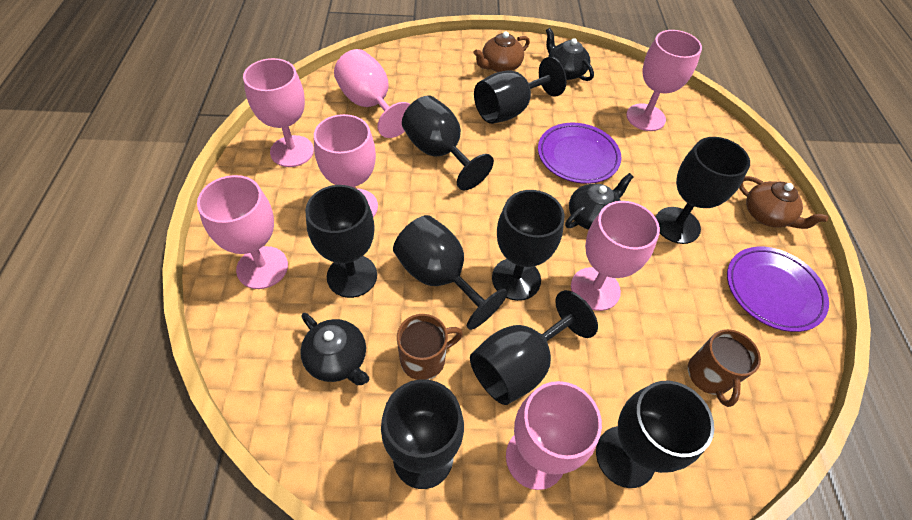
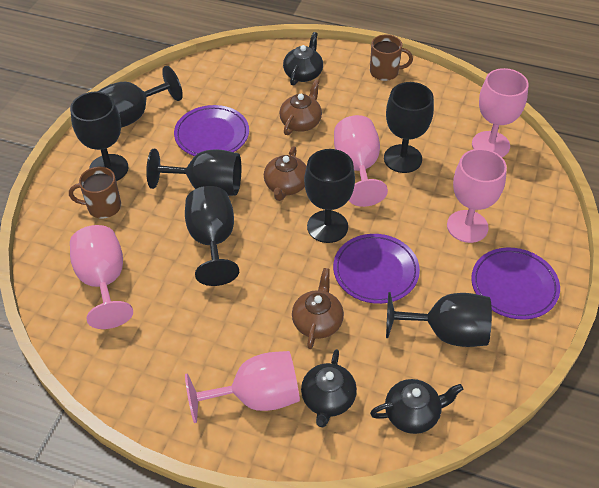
black goblet: [305,185,377,298] [381,379,464,489] [393,215,507,330] [402,96,494,191] [470,290,598,405] [474,57,567,124] [492,190,565,301] [596,381,714,488] [656,137,750,244] = 9 -> [70,92,129,181] [97,66,183,128] [146,149,241,196] [185,186,239,286] [304,149,355,243] [384,82,434,173] [386,292,492,347] = 7
brown teapot: [473,31,530,72] [739,176,828,229] = 2 -> [264,146,307,201] [279,79,322,135] [292,268,344,349] = 3
pink goblet: [197,175,288,289] [243,58,314,167] [314,114,378,217] [334,49,410,138] [506,381,602,490] [571,201,660,311] [626,30,702,131] = 7 -> [70,225,133,329] [185,351,300,423] [334,115,388,207] [447,149,507,243] [472,68,529,157] = 5
purple plate: [538,123,621,184] [727,247,829,332] = 2 -> [174,105,249,156] [333,234,420,304] [471,248,560,320] = 3

